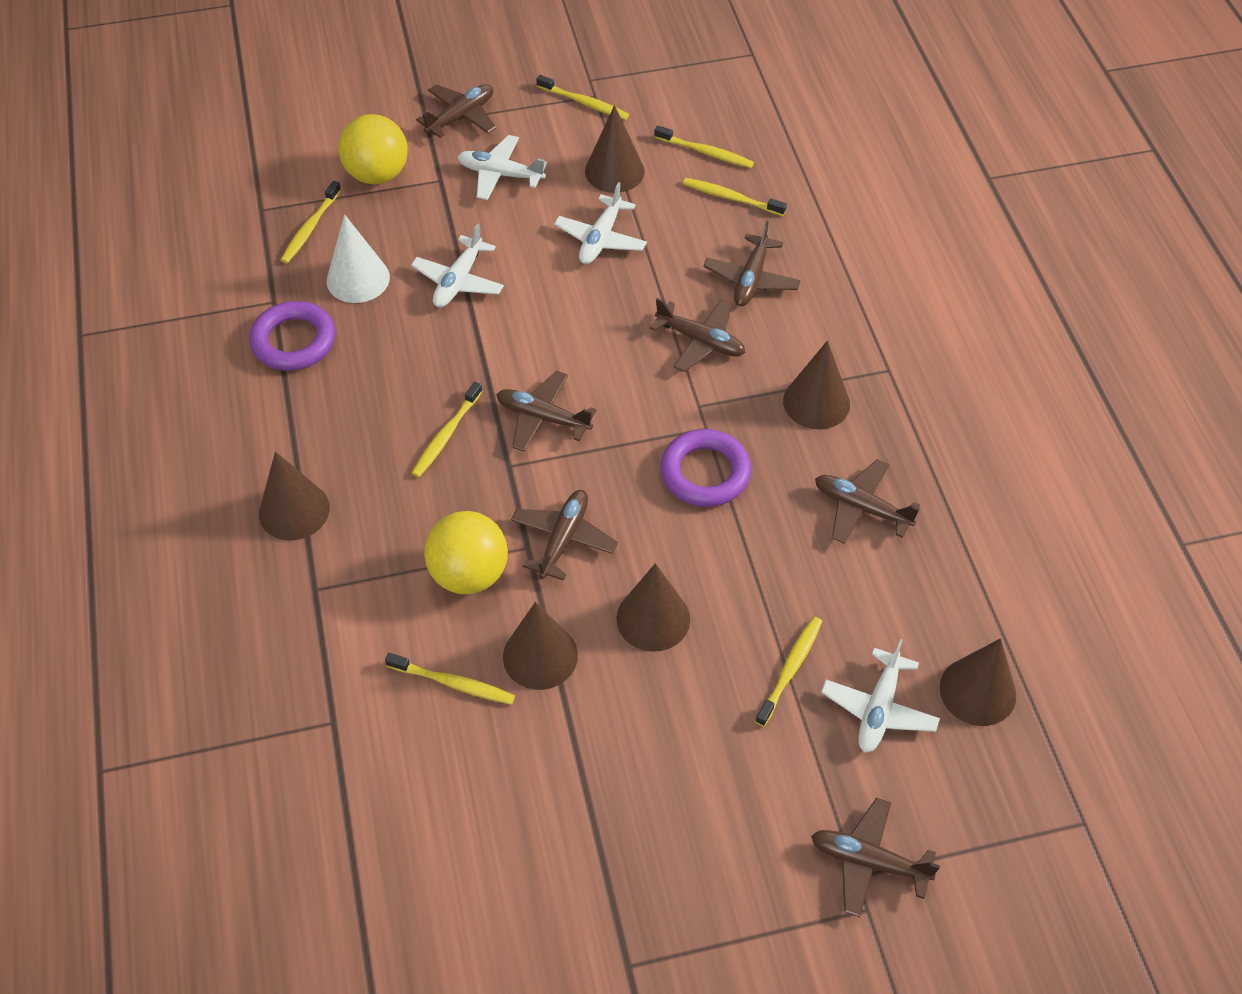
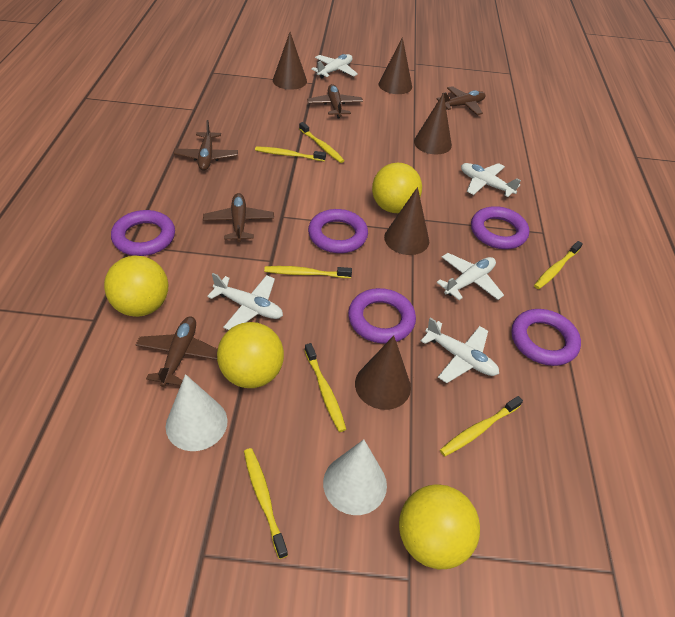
brown cone: [259,452,330,540] [503,602,578,690] [585,105,645,193] [616,563,690,652] [783,340,850,429] [940,638,1016,726] = 6 -> [273,32,307,90] [355,336,411,410] [379,37,412,94] [384,187,429,255] [414,93,452,155] = 5
brown plane: [416,84,496,138] [496,371,596,452] [511,490,618,581] [650,298,745,372] [703,221,801,306] [811,798,940,917] [815,459,920,544] = 7 -> [136,317,218,387] [173,120,238,171] [203,193,274,242] [307,84,363,118] [436,86,486,115] = 5
purple ring: [249,301,336,371] [660,429,752,507] = 2 -> [111,210,175,256] [308,209,368,253] [348,288,416,344] [471,206,529,249] [512,309,581,366] = 5
white cone: [326,214,390,303] = 1 -> [166,374,227,451] [323,439,387,515] = 2
white plane: [411,223,504,307] [457,135,547,200] [554,182,647,264] [821,639,940,753] = 4 -> [207,273,283,330] [311,54,358,78] [421,317,499,383] [436,253,504,300] [461,163,521,197] = 5
yellow ball: [338,114,408,184] [424,511,508,594] = 2 -> [104,256,168,317] [217,322,284,388] [372,163,422,213] [399,484,480,569] = 4

